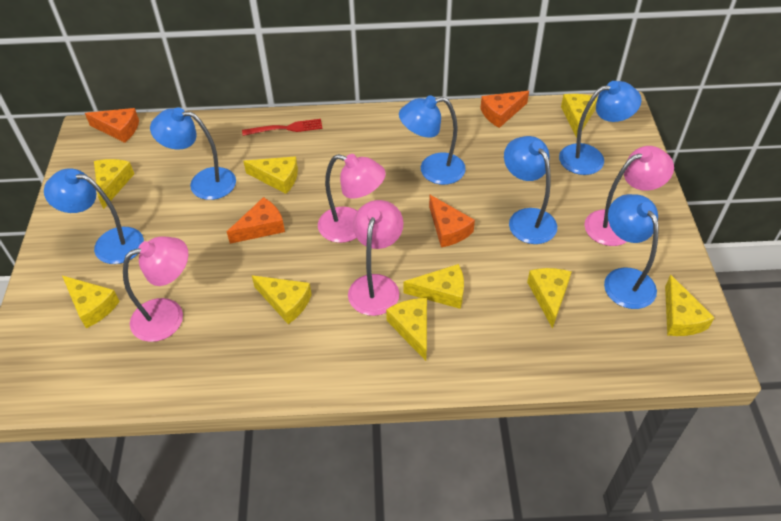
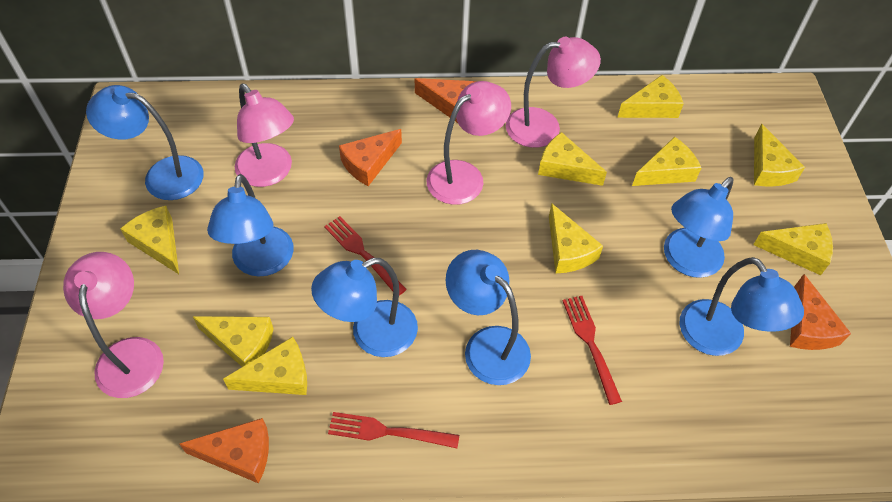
red fork: [242,119,322,136] = 1 -> [324,216,407,295] [328,412,459,448] [563,296,622,405] = 3

